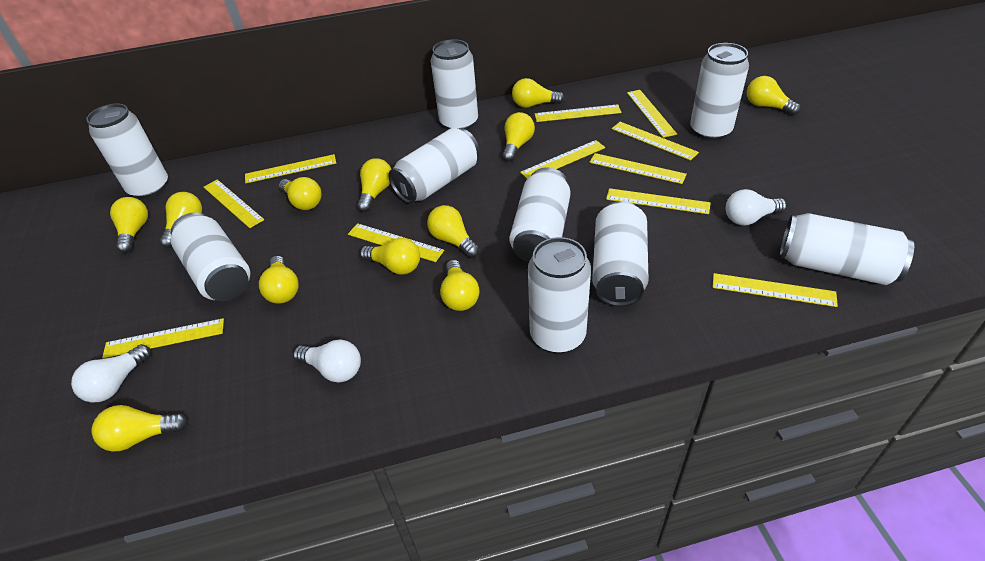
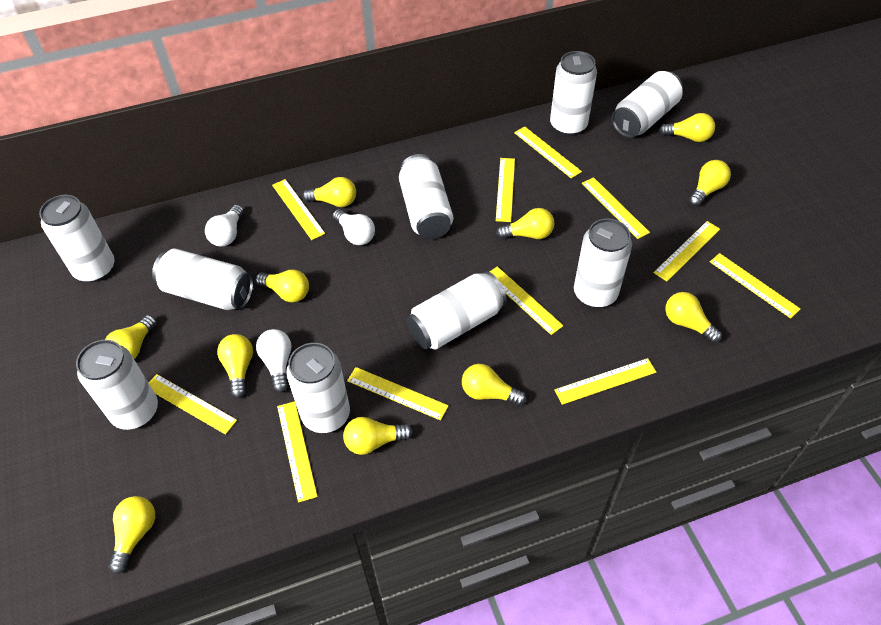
yellow light bulb: [92,405,188,452] [110,197,148,253] [160,192,202,248] [259,256,298,304] [279,177,322,210] [357,158,392,212] [360,238,420,275] [427,205,479,258] [440,260,479,311] [502,112,535,161] [512,78,565,108] [747,76,801,115] = 12 -> [105,315,157,359] [109,496,155,574] [217,334,253,398] [256,270,309,302] [302,177,356,207] [343,417,413,455] [462,364,526,406] [496,208,554,239] [659,113,715,142] [665,292,722,343] [689,160,731,206] = 11

